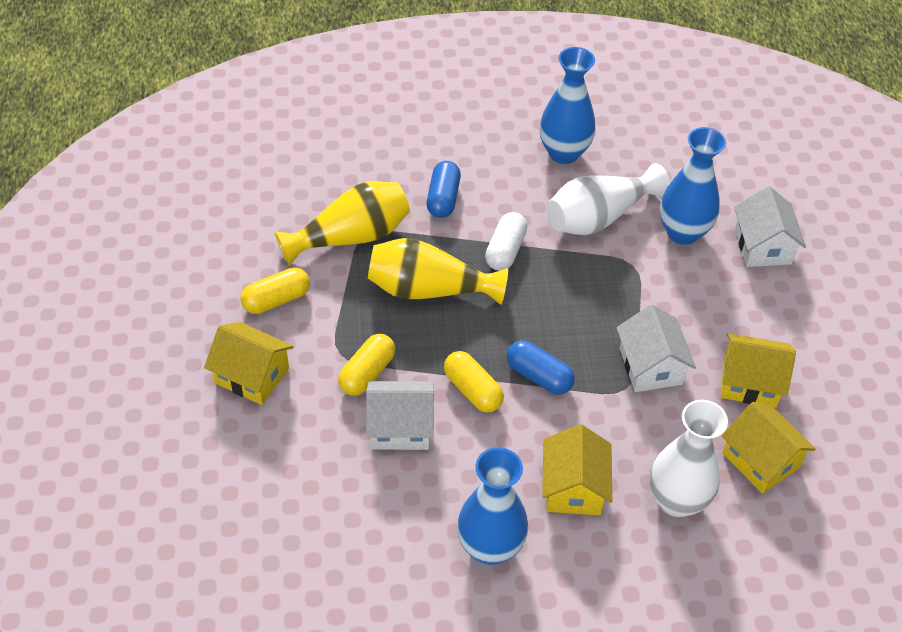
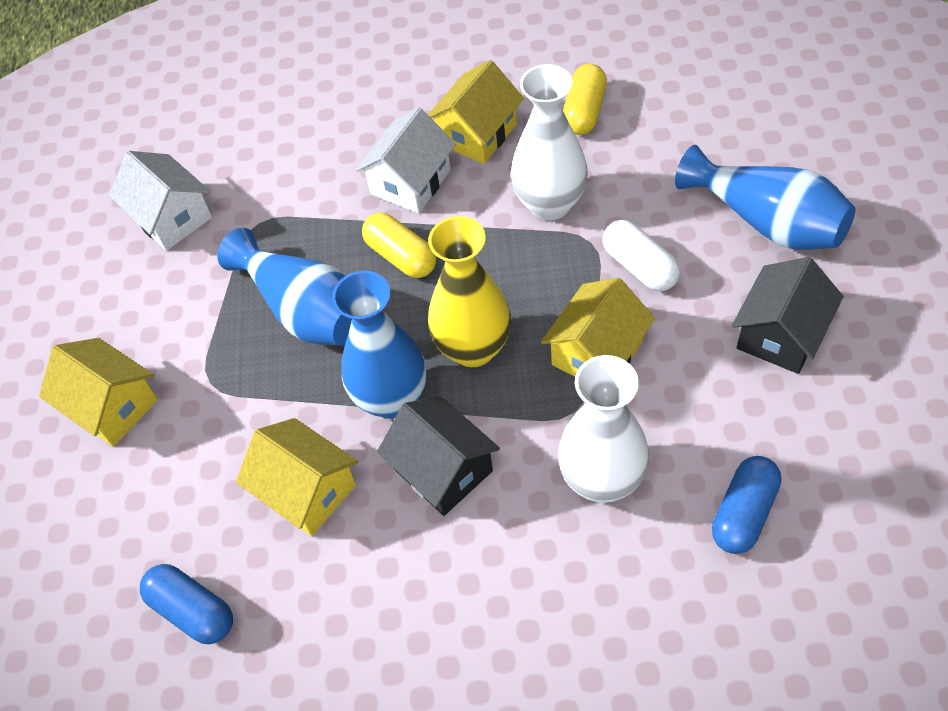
black house: none = 0 -> [377,396,500,516] [732,257,843,374] = 2
white house: [366,381,434,450] [616,305,696,392] [734,186,806,267] = 3 -> [109,151,212,251] [356,108,456,213] = 2
yellow capsule: [240,268,310,314] [338,334,395,396] [444,351,504,412] = 3 -> [362,213,436,278] [563,64,607,135] = 2
yellow vase: [275,181,410,266] [368,238,508,305] = 2 -> [428,216,511,367] = 1

